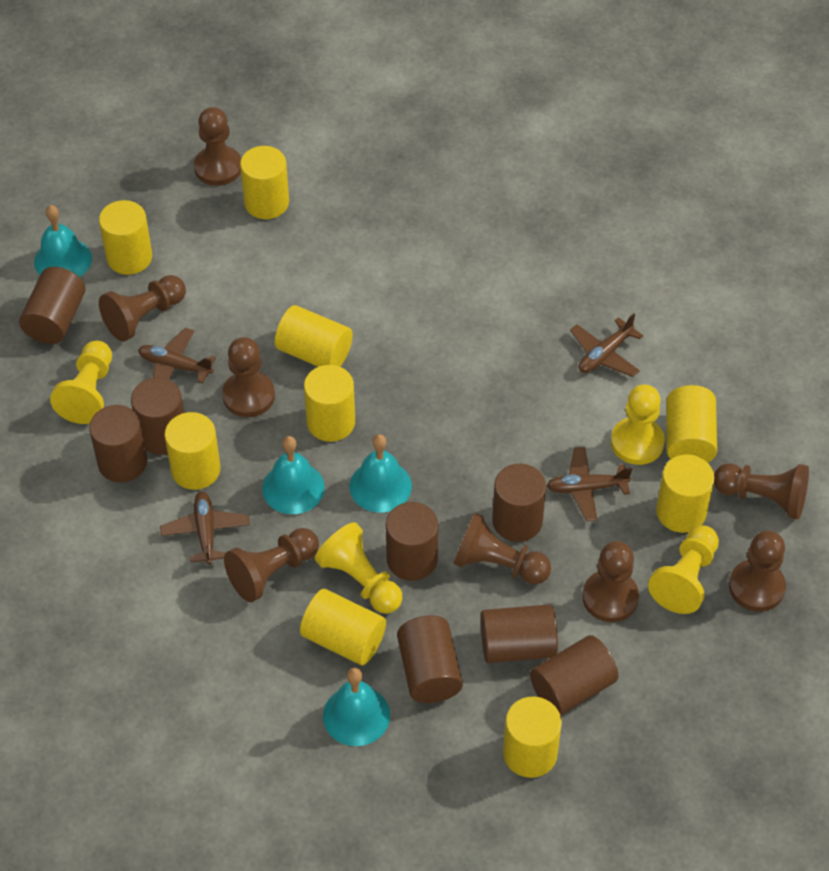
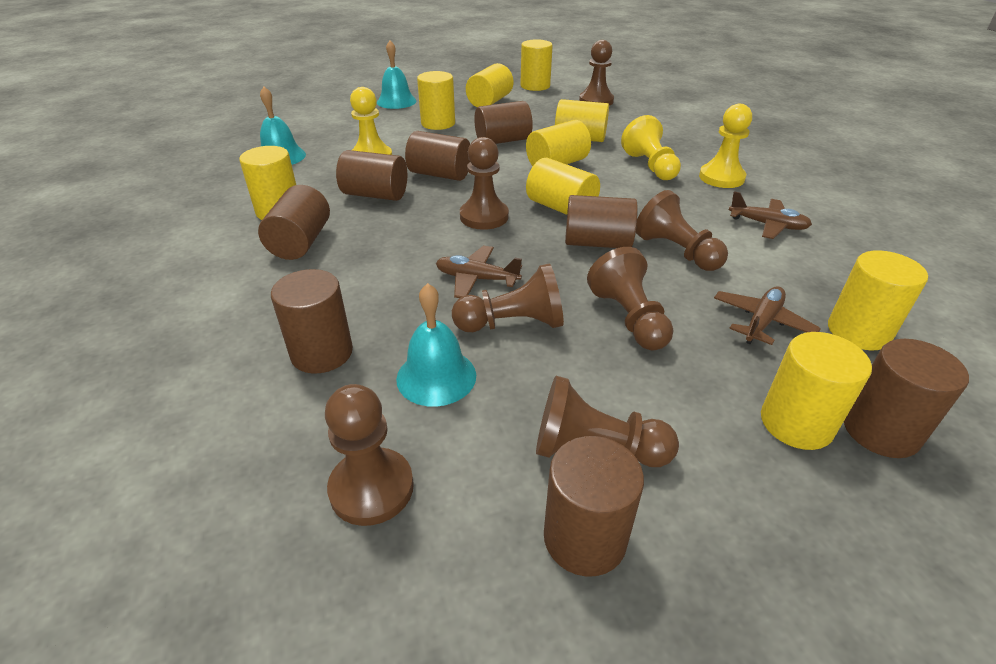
brown pawn: [99,275,186,342] [194,107,241,186] [222,337,275,417] [224,528,319,602] [453,513,551,585] [582,541,639,622] [714,463,809,519] [729,530,786,612] = 8 -> [325,384,414,526] [452,263,564,332] [460,137,509,230] [536,376,679,467] [579,40,614,106] [587,247,673,350] [636,190,728,271] = 7
brown plane: [138,328,216,383] [160,491,250,565] [547,447,632,521] [570,313,643,377] = 4 -> [436,245,522,298] [714,286,821,345] [729,191,812,239] = 3
turquoise bell: [34,205,92,277] [262,436,325,514] [323,668,390,746] [350,434,412,513] = 4 -> [260,86,306,165] [377,41,416,109] [396,283,476,407] = 3
yellow pawn: [50,341,112,424] [315,522,403,614] [611,384,665,465] [648,525,719,614] = 4 -> [350,87,392,155] [621,115,681,180] [699,104,752,188] = 3

